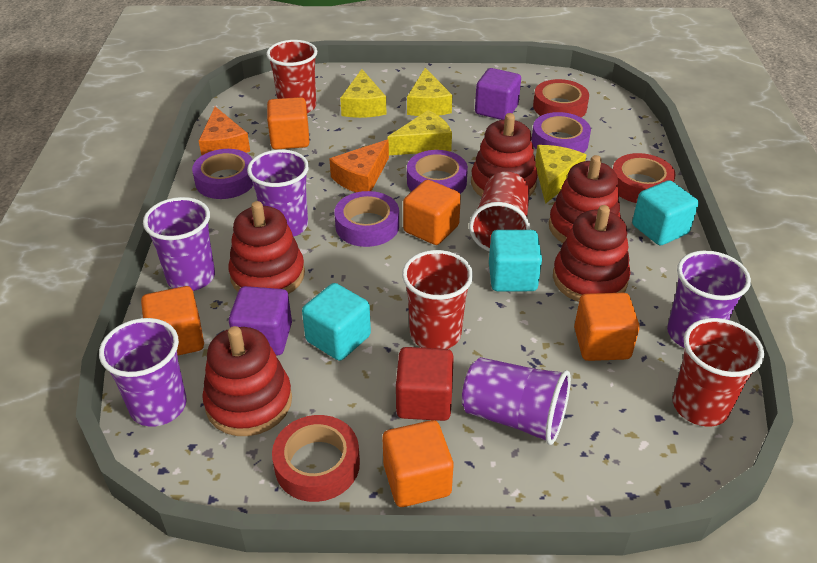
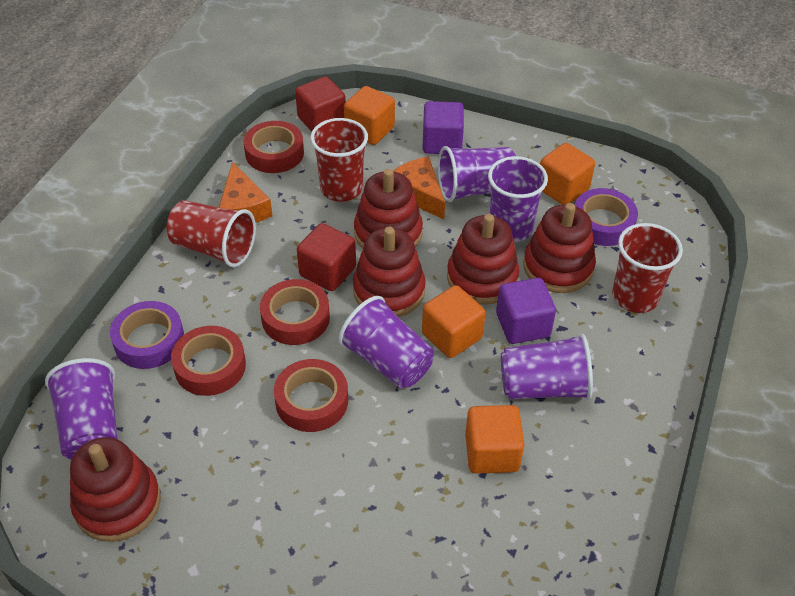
orange cube: [141,286,204,356] [267,97,310,149] [383,420,453,507] [403,180,461,245] [574,293,640,361] = 5 -> [344,86,395,145] [422,285,486,358] [465,405,524,474] [540,143,595,205] = 4
purple tape: [192,149,254,199] [334,191,399,247] [407,150,468,194] [532,112,591,153] = 4 -> [110,301,184,369] [575,188,638,246] = 2
red cube: [396,347,454,421] = 1 -> [295,76,346,131] [297,223,356,291] = 2
red cup: [266,40,317,113] [402,250,473,349] [469,172,530,252] [672,318,764,427] = 4 -> [167,200,256,267] [310,118,368,202] [612,223,683,313] = 3
red tape: [272,415,360,502] [533,79,589,118] [613,153,676,203] = 3 -> [171,326,246,396] [244,121,304,173] [260,279,330,345] [274,359,348,432] = 4
turquoise cube: [302,283,371,361] [489,230,542,291] [632,180,699,246] = 3 -> none = 0
yellow cheese: [340,69,386,118] [388,110,452,155] [407,68,452,116] [535,145,586,204] = 4 -> none = 0

